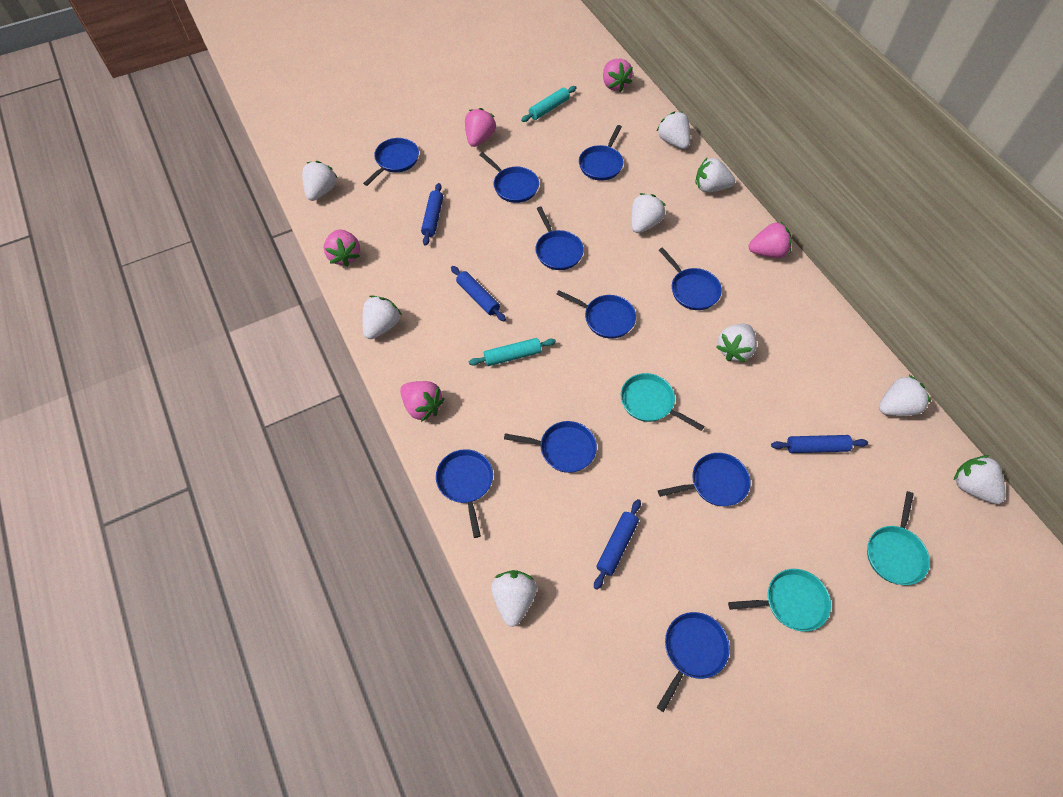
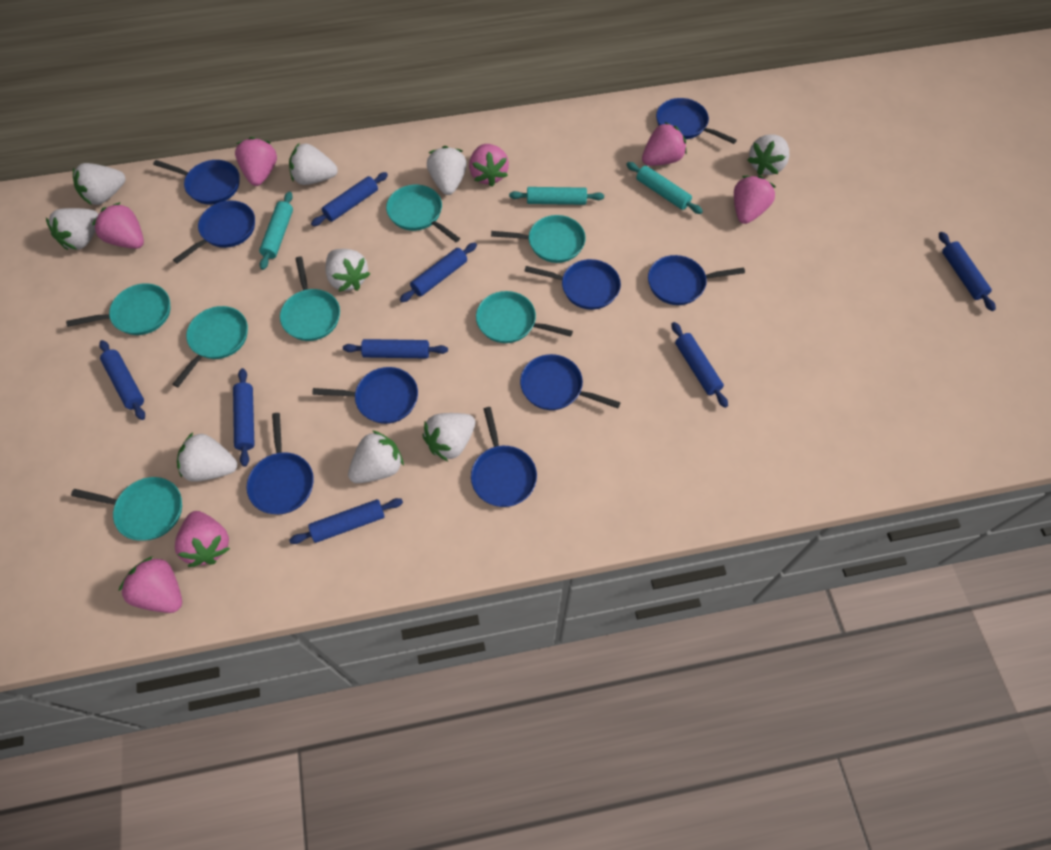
blue pan: [363,138,419,186] [436,449,493,538] [479,152,539,203] [504,421,597,473] [535,207,584,270] [556,290,636,339] [579,125,624,181] [657,612,730,712] [658,453,751,506] [659,247,722,310] = 10 -> [153,160,240,205] [173,201,255,264] [247,413,314,514] [312,367,418,424] [471,407,537,507] [520,354,621,410] [524,259,621,310] [648,255,745,305] [656,98,737,144] = 9
blue rolling pin: [421,183,443,246] [451,266,506,321] [594,499,641,590] [771,435,868,453] = 4 -> [99,340,145,420] [233,368,255,467] [289,498,403,544] [311,172,388,226] [343,339,448,358] [400,243,477,302] [671,322,728,408] [939,232,996,311] = 8
pink strawberry: [324,229,360,267] [400,381,445,422] [465,108,496,147] [603,59,633,92] [749,222,792,258] = 5 -> [92,202,144,249] [118,556,182,613] [175,511,230,567] [235,137,277,186] [469,144,509,187] [642,122,687,166] [734,176,776,224] = 7
turquoise pan: [621,373,704,431] [728,569,831,632] [867,491,930,585] = 3 -> [66,283,170,335] [71,477,182,541] [172,306,248,387] [280,256,340,341] [386,185,460,242] [476,291,573,343] [491,215,586,263] = 7
turquoise rolling pin: [469,338,556,366] [521,86,576,122] = 2 -> [259,192,293,270] [509,187,604,205] [626,162,703,214] = 3

